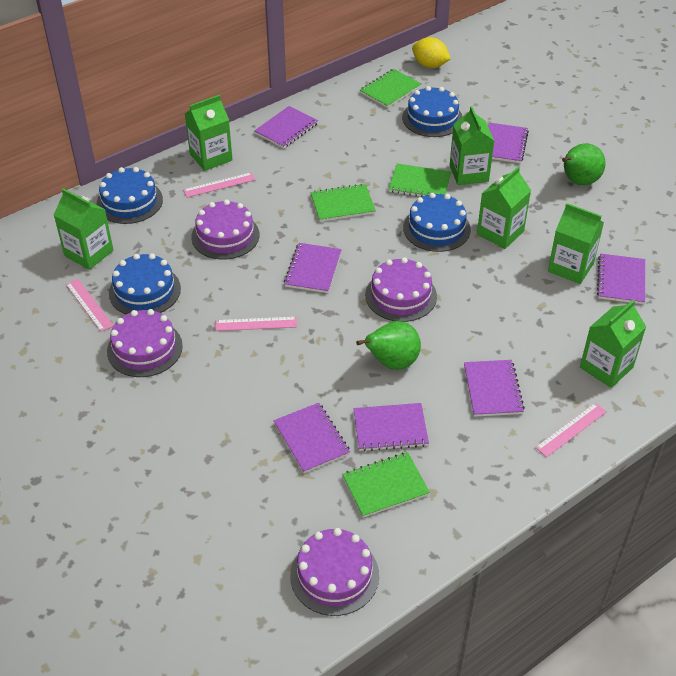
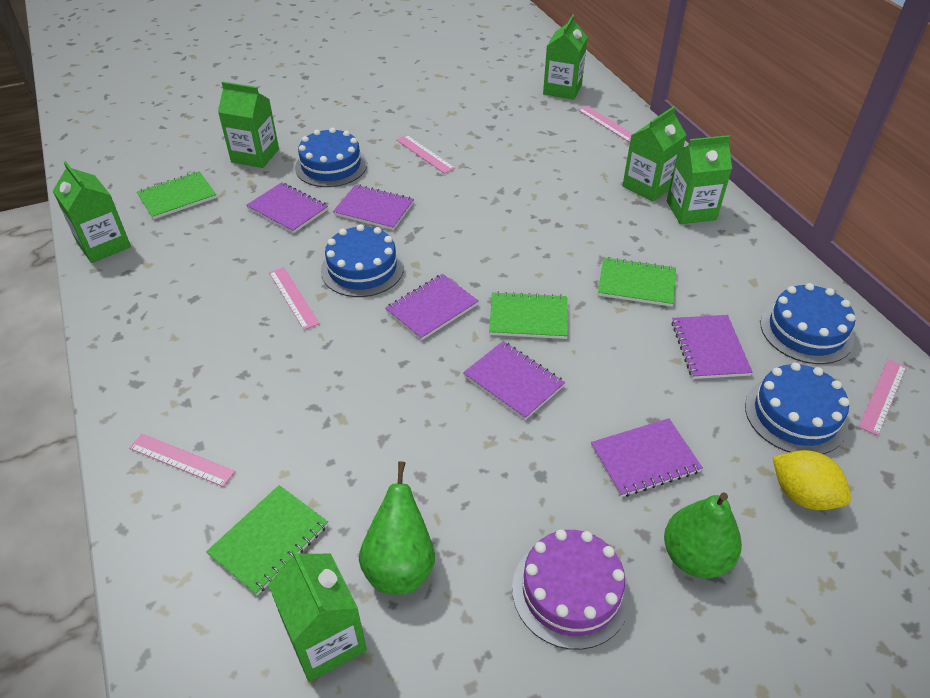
pink ruler: [66,279,114,332] [183,172,255,198] [215,317,297,331] [535,403,607,457] = 4 -> [129,434,235,487] [269,267,320,330] [396,135,455,174] [578,106,633,142] [859,359,906,436] = 5
purple cake: [107,309,183,377] [191,200,259,260] [290,528,379,616] [365,257,437,322] = 4 -> [512,529,631,650] = 1
purple notebook: [254,106,318,148] [273,403,350,473] [284,243,342,293] [353,403,429,452] [464,360,525,417] [488,123,529,163] [597,254,645,304] = 7 -> [246,182,328,233] [333,184,414,230] [385,274,479,340] [463,341,565,420] [591,418,703,497] [671,315,753,379] = 6

